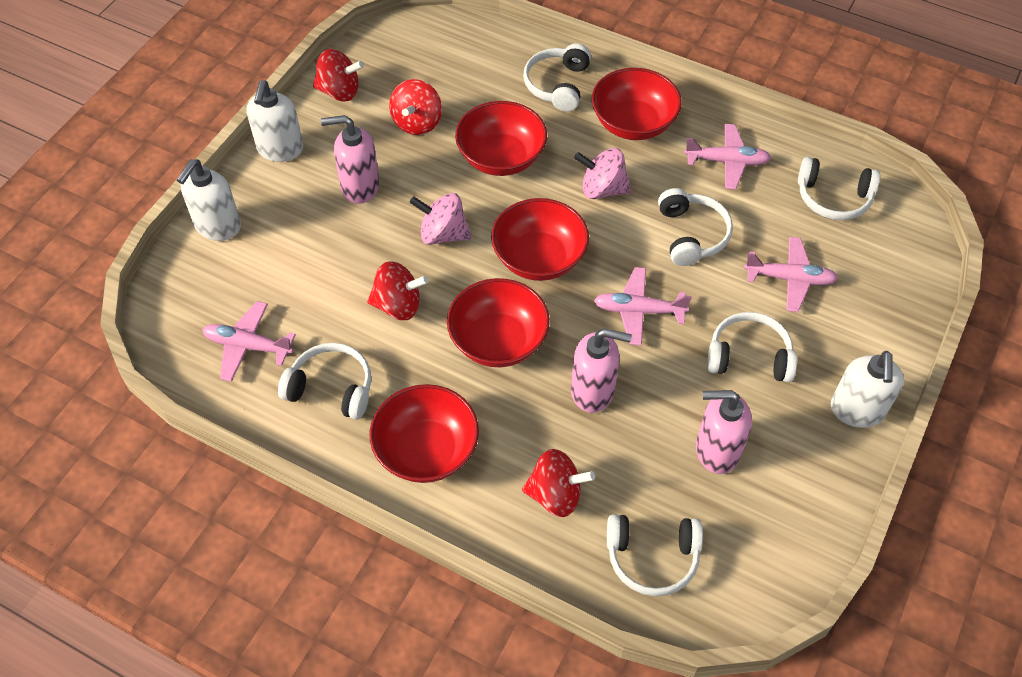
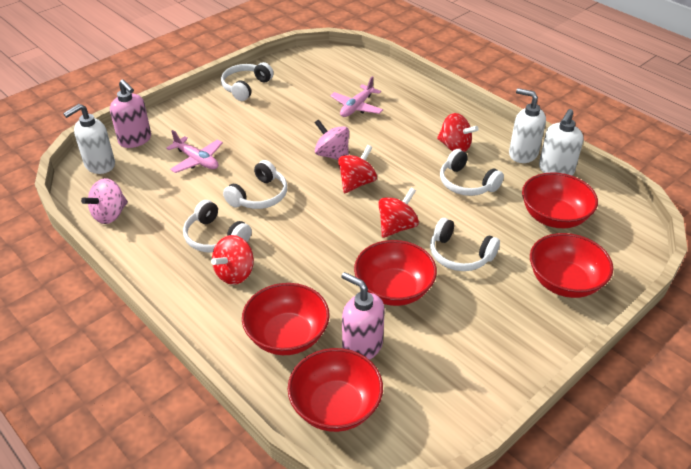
pink plane: [202,301,296,382] [594,267,692,346] [684,124,771,190] [744,237,838,312] = 4 -> [166,130,223,173] [330,76,383,117] = 2
pink soap dispenser: [321,115,380,204] [571,328,632,413] [696,390,752,474] = 3 -> [110,80,151,148] [341,272,385,360] = 2
white headphones: [278,343,371,420] [523,43,591,112] [607,514,703,596] [658,188,733,266] [707,312,797,383] [798,157,880,220] = 6 -> [183,200,252,253] [221,62,274,101] [223,160,287,209] [430,218,500,271] [440,149,504,196] = 5

